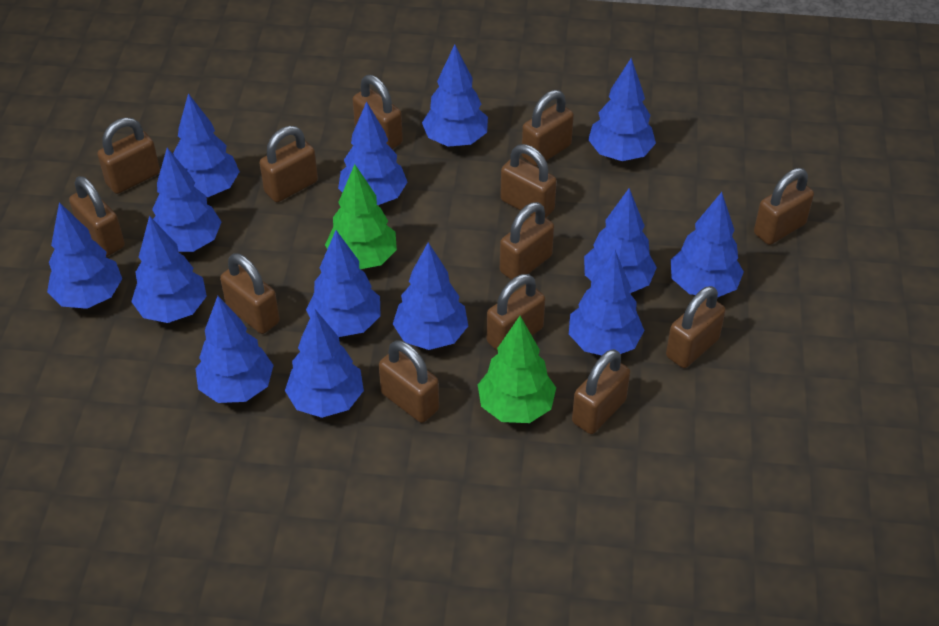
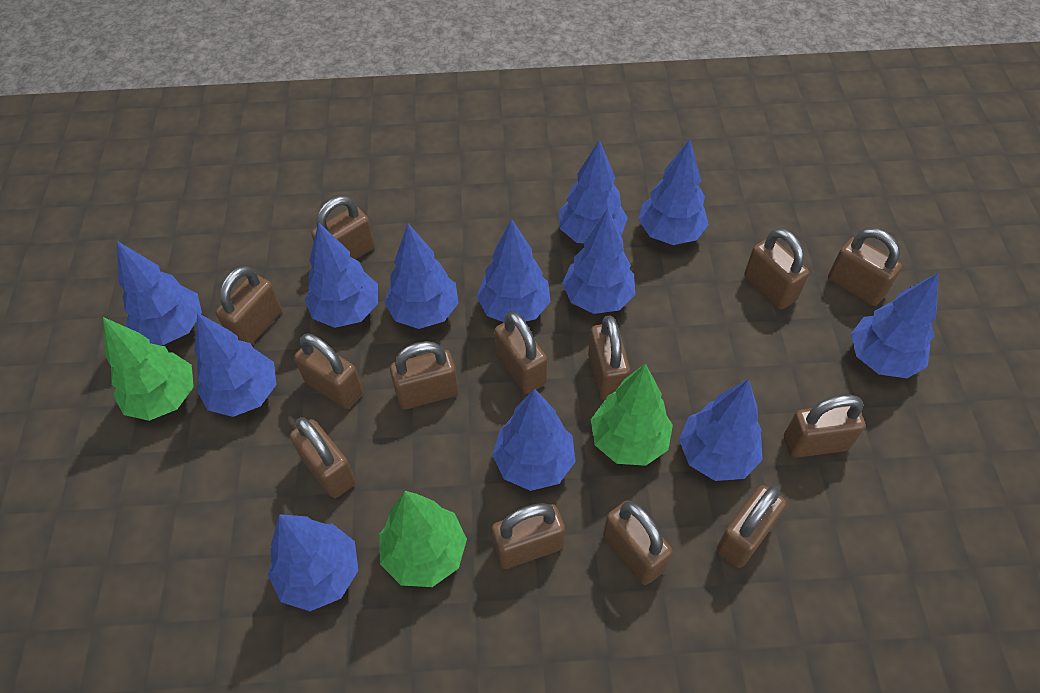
blue tree: [47,202,122,309] [131,216,207,323] [152,148,221,252] [173,93,240,197] [195,296,274,403] [285,309,364,418] [306,230,381,337] [338,101,407,205] [393,242,468,350] [422,44,488,147] [569,250,644,355] [584,188,657,293] [588,58,656,161] [671,192,744,297] = 14 -> [117,241,202,345] [194,313,277,417] [268,514,358,611] [305,222,378,328] [384,224,459,329] [476,219,551,322] [492,388,576,491] [559,140,628,244] [562,208,635,314] [638,139,709,245] [679,379,763,481] [851,273,938,378] = 12
green tree: [325,164,397,269] [478,316,556,423] = 2 -> [103,317,194,421] [379,491,467,587] [591,363,673,466] = 3

